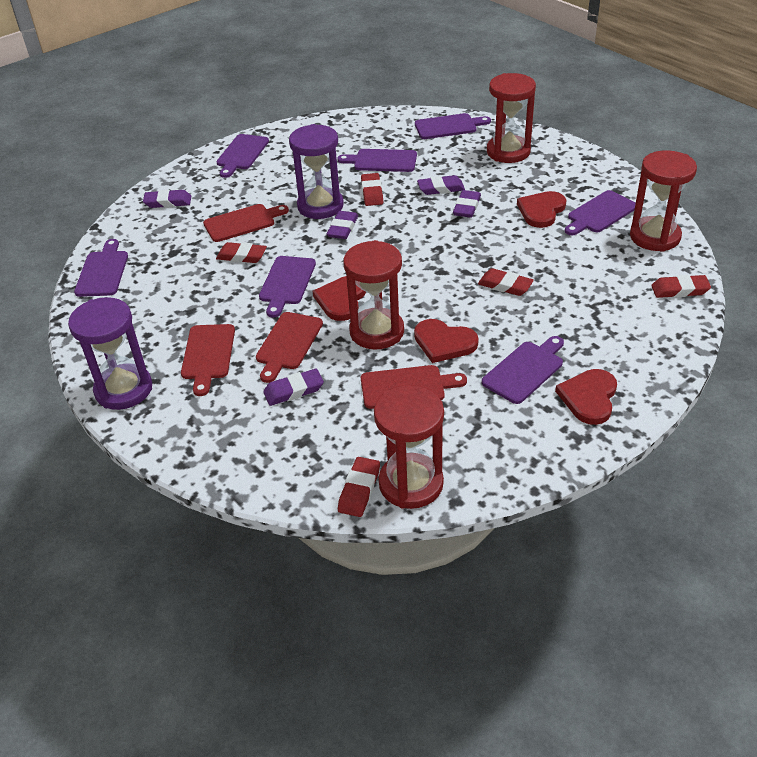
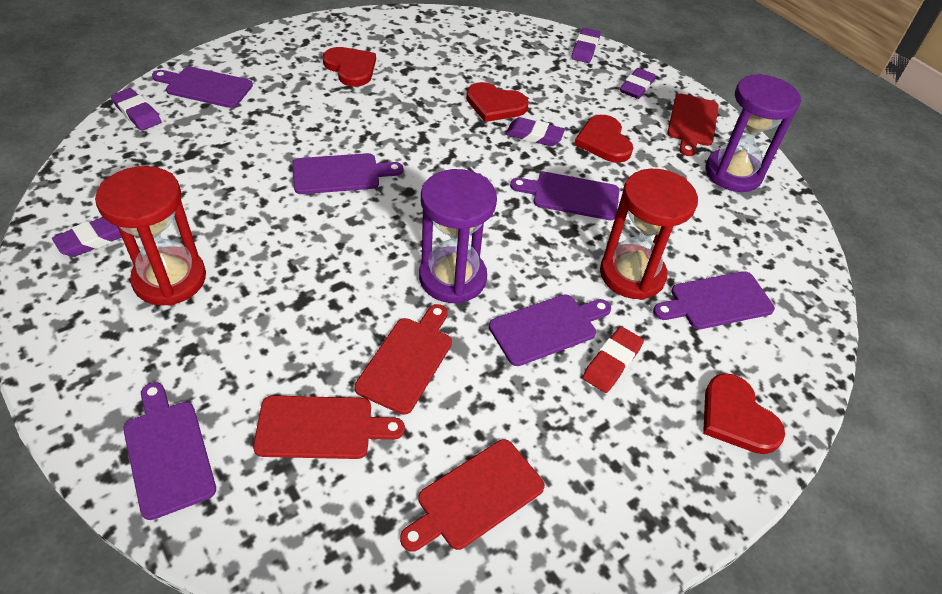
purple cutting board: [74,239,128,297] [216,134,269,178] [259,256,316,318] [337,149,417,172] [415,113,491,139] [482,336,564,404] [565,190,636,235] = 7 -> [123,382,216,520] [152,67,253,108] [292,153,403,194] [489,294,611,366] [510,172,620,220] [653,271,775,329] = 6
red eraser: [216,242,267,263] [338,457,380,517] [361,173,383,206] [478,268,534,296] [651,275,711,298] = 5 -> [583,326,644,393] = 1
red hourglass: [343,240,404,350] [374,385,444,509] [487,73,536,163] [630,150,697,252] = 4 -> [95,166,206,306] [600,169,698,300] = 2

